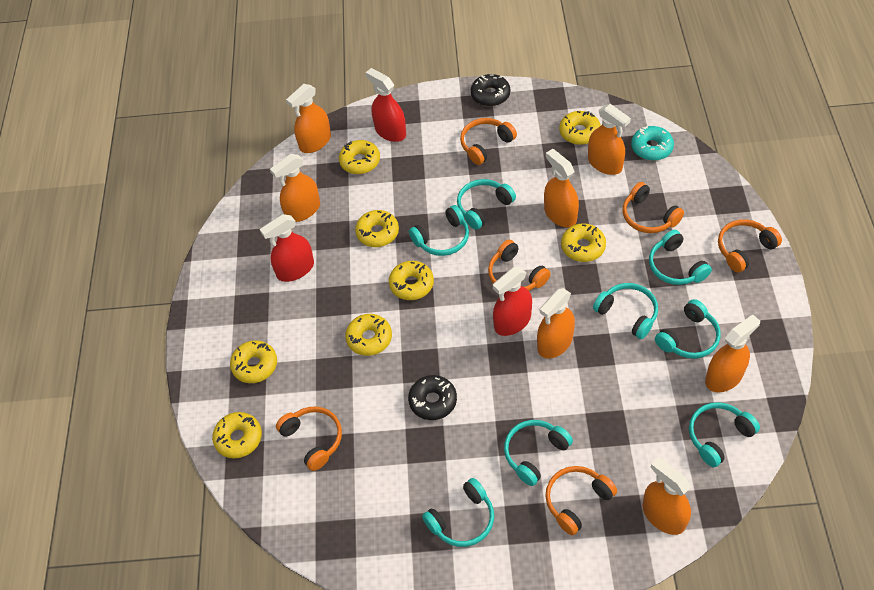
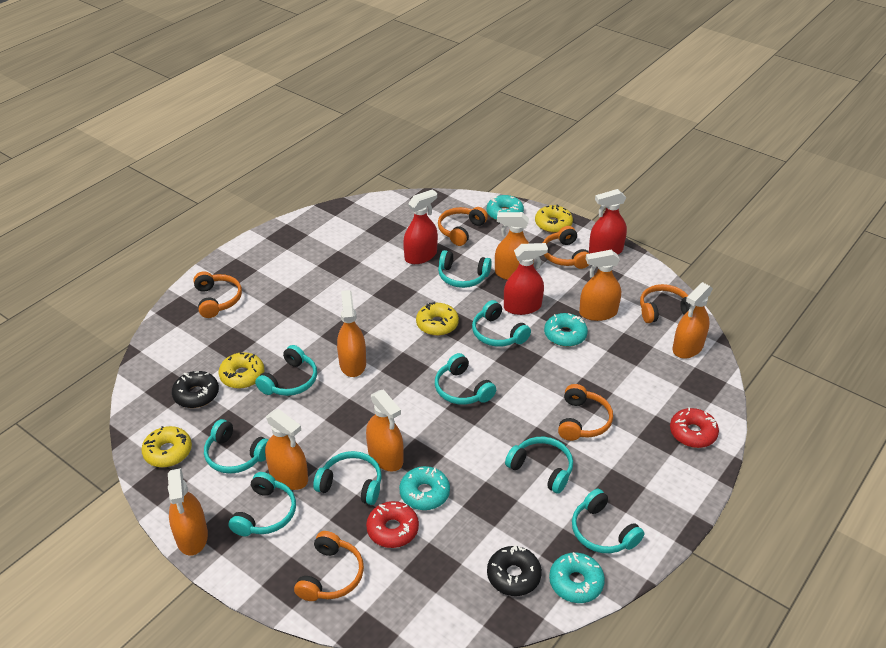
red donut: none = 0 -> [366,501,419,548] [670,407,719,448] = 2
turquoise donut: [631,126,674,161] = 1 -> [399,466,450,510] [487,195,524,220] [544,313,588,347] [549,552,605,603] = 4
turquoise headphones: [409,205,469,256] [422,478,494,547] [457,179,516,230] [504,420,573,486] [593,283,658,339] [649,230,712,285] [655,299,721,359] [689,402,760,467] = 8 -> [204,419,269,474] [229,472,296,536] [255,345,317,396] [313,451,382,505] [435,353,496,405] [438,250,492,288] [472,300,531,347] [505,437,573,494] [572,489,644,553] = 9
yellow donut: [212,412,262,458] [230,340,277,383] [339,140,380,174] [345,314,392,356] [355,210,399,247] [389,261,434,300] [559,111,601,145] [561,223,606,262] = 8 -> [141,426,192,467] [219,352,264,389] [416,302,459,336] [535,204,573,233] = 4

